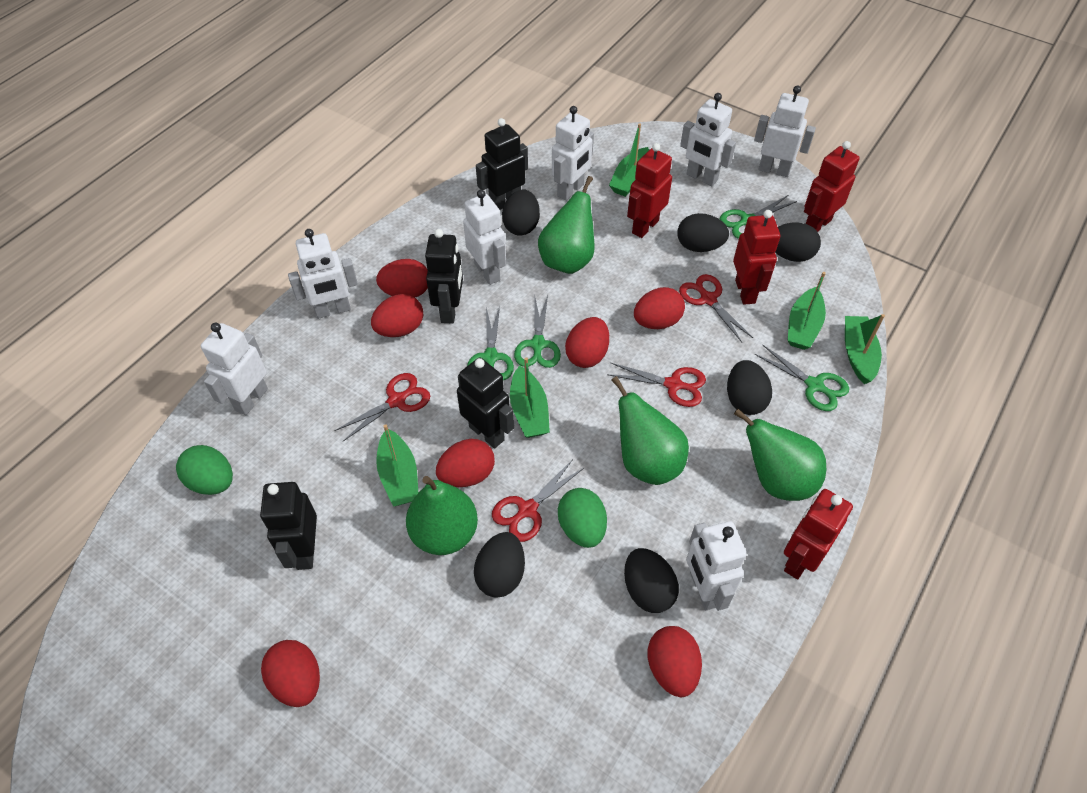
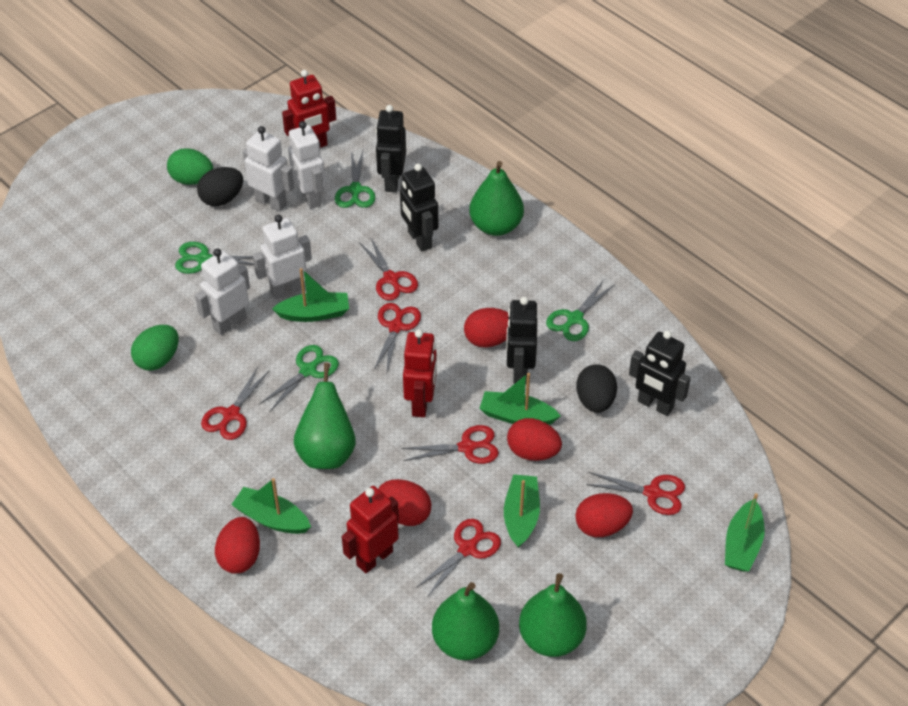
black egg: [474,532,525,598] [502,189,540,236] [624,548,679,613] [677,213,729,252] [727,360,772,415] [775,222,821,262] = 6 -> [197,167,243,206] [576,364,617,413] = 2
red egg: [261,640,320,707] [371,294,423,337] [376,259,428,297] [436,439,495,487] [565,317,609,368] [634,287,685,329] [648,626,702,697] = 7 -> [215,517,260,573] [379,479,431,526] [464,308,509,348] [507,418,562,461] [575,493,633,537] = 5
red robot: [627,143,672,238] [733,210,780,305] [784,489,853,579] [804,141,860,232] = 4 -> [282,70,336,148] [342,486,399,573] [403,329,437,417] = 3
red scissors: [334,373,430,441] [492,459,584,542] [607,363,706,407] [679,274,753,342] = 4 -> [201,367,270,440] [359,238,418,301] [373,303,421,372] [401,425,499,464] [416,519,501,597] [586,472,685,515] = 6
white robot: [201,323,268,415] [288,229,358,319] [463,190,506,285] [552,106,594,201] [680,93,736,186] [686,521,747,611] [754,86,816,177] = 7 -> [195,249,250,336] [243,126,294,212] [253,215,312,300] [288,121,326,209] = 4

